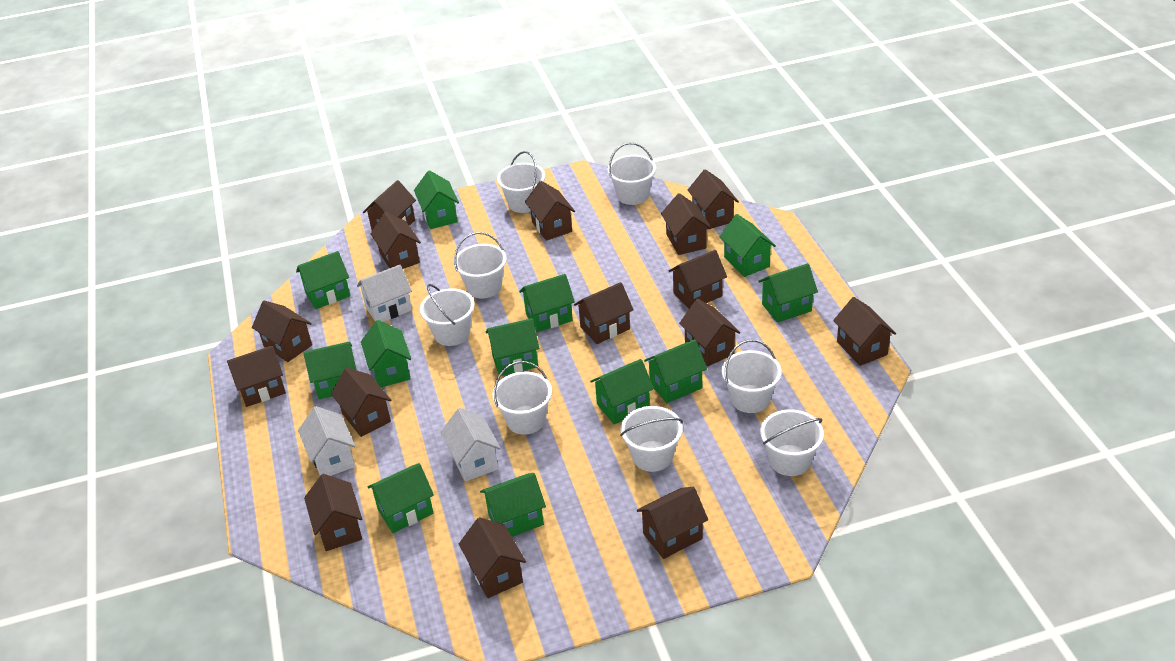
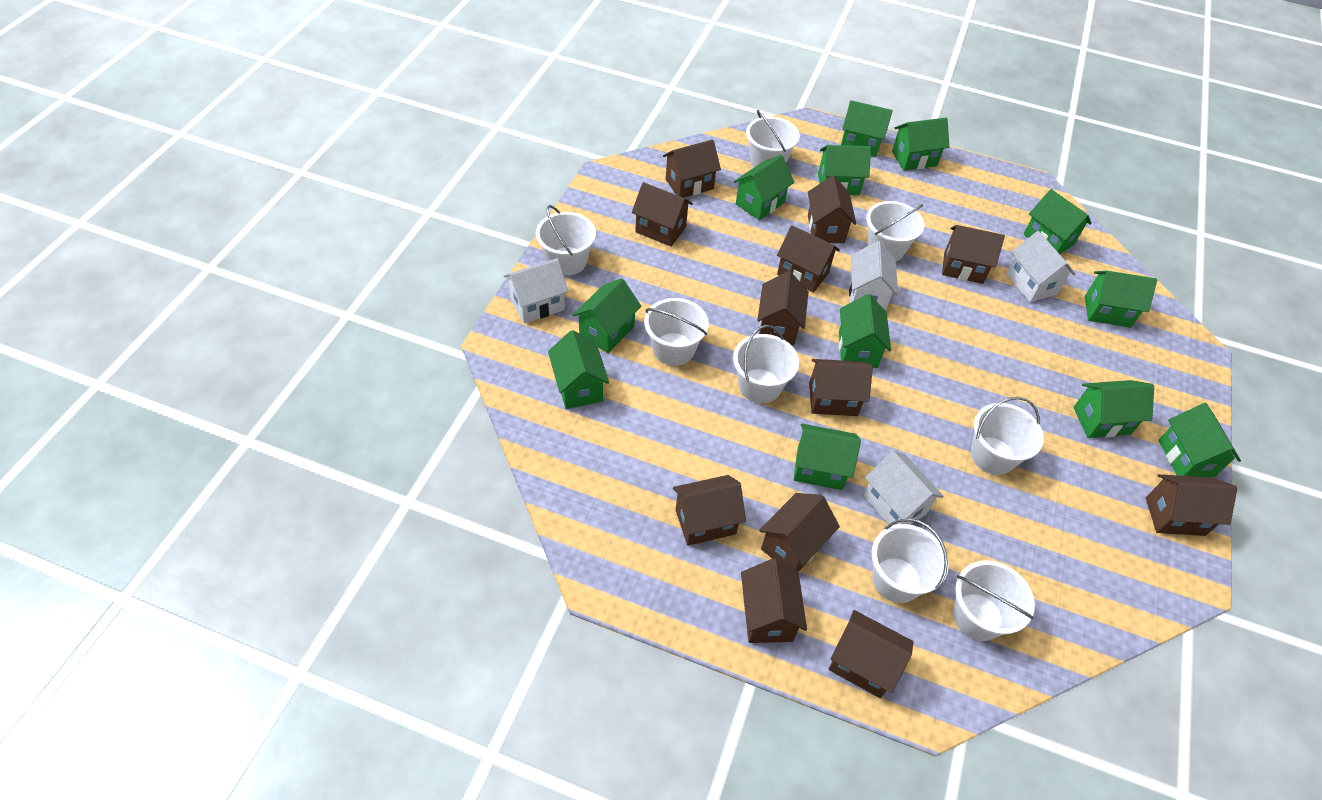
brown house: [227,346,286,407] [252,301,312,362] [304,474,362,551] [331,368,392,437] [363,180,416,230] [371,212,421,269] [459,517,526,598] [525,181,575,241] [574,282,634,344] [637,487,708,559] [661,193,711,255] [669,250,727,309] [679,299,740,367] [688,169,739,230] [833,297,896,366] = 15 -> [632,182,693,246] [663,139,721,198] [673,475,746,546] [741,558,807,643] [757,271,809,346] [759,493,840,571] [777,225,840,293] [808,176,856,243] [809,359,873,416] [829,610,913,698] [942,225,1005,284] [1146,474,1237,536] = 12
white house: [298,406,355,476] [357,265,412,322] [441,408,501,482] = 3 -> [504,258,568,324] [849,241,898,311] [864,451,944,526] [1006,231,1075,302] = 4

